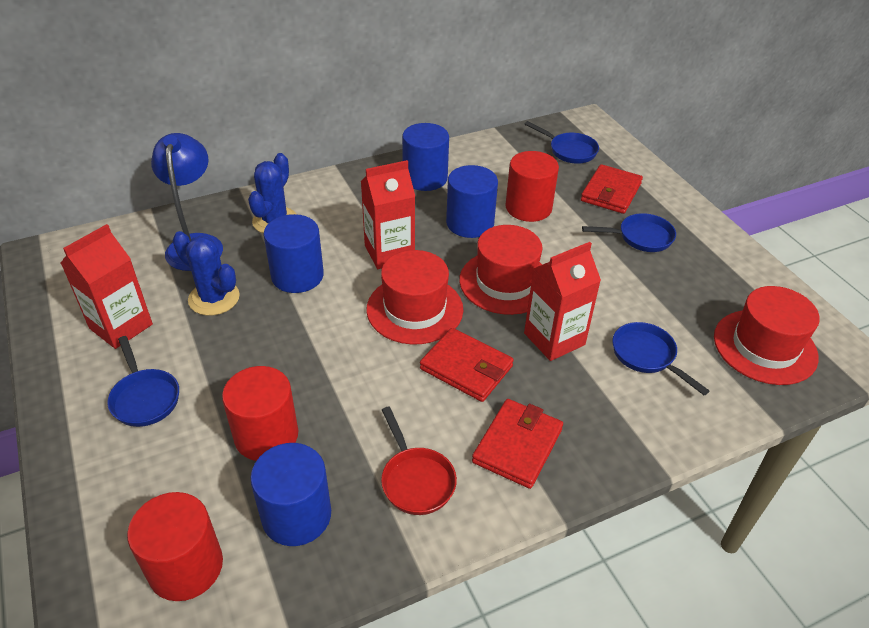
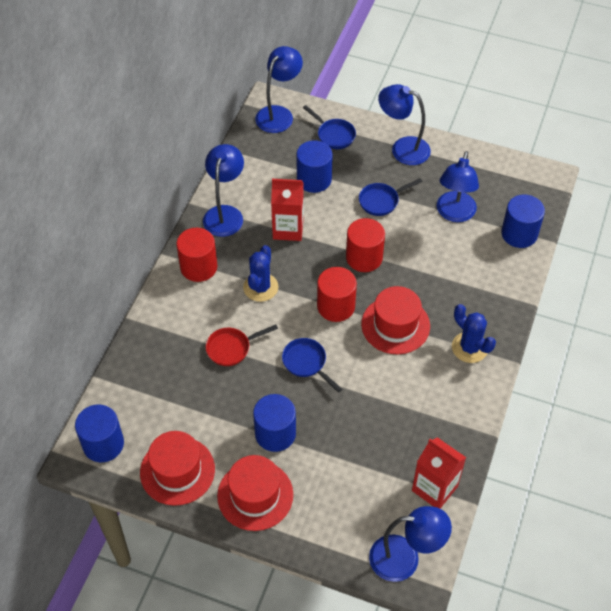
blue lamp: [151,133,223,271] = 1 -> [203,144,244,237] [255,46,303,133] [369,506,452,582] [378,84,431,165] [437,151,479,222] = 5
blue pan: [107,336,179,427] [525,121,599,164] [582,213,676,252] [612,322,709,395] = 4 -> [282,338,342,393] [303,105,356,149] [359,178,423,216] = 3
red carton: [61,224,153,349] [361,160,416,269] [524,242,601,361] = 3 -> [271,179,304,241] [412,437,466,509] = 2
red wallet: [420,328,514,402] [472,399,563,489] [581,164,643,214] = 3 -> none = 0

